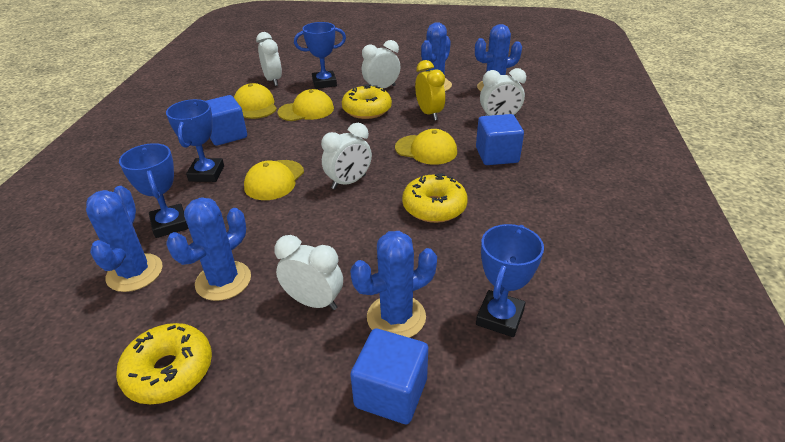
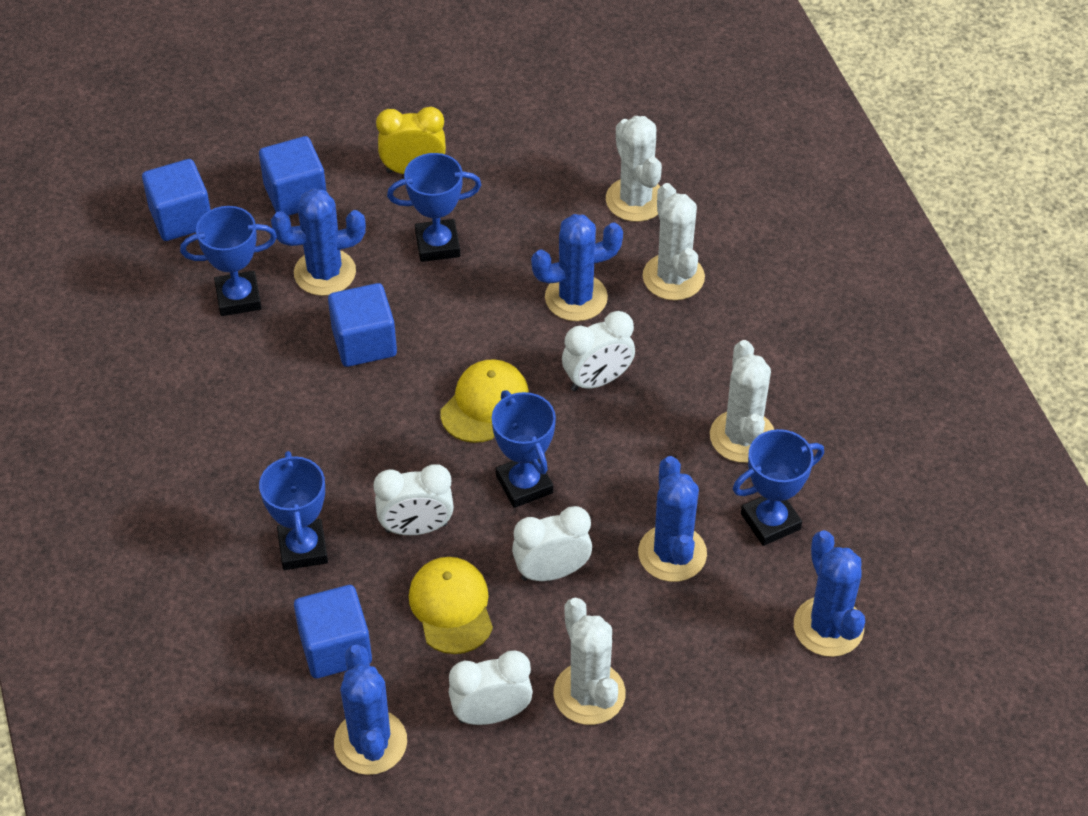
blue cube: [206,95,247,146] [350,328,428,424] [476,114,524,165] = 3 -> [142,159,211,241] [259,136,327,216] [294,585,372,678] [328,283,397,367] = 4
blue trophy: [119,143,188,238] [166,99,224,182] [294,22,346,89] [476,224,544,337] = 4 -> [180,206,277,316] [259,451,328,570] [387,153,481,262] [492,390,556,508] [733,429,824,546] = 5
white cactus: none = 0 -> [553,598,626,725] [606,116,662,222] [643,183,705,300] [710,340,774,463] = 4
white clock: [256,32,282,86] [274,235,343,310] [321,123,372,189] [362,40,400,89] [480,68,526,117] = 5 -> [374,464,454,535] [448,651,533,725] [512,506,592,581] [562,311,635,391] = 4
yellow cap: [234,83,277,119] [244,160,304,200] [277,89,334,121] [395,129,457,165] = 4 -> [409,557,493,654] [440,359,529,443] = 2
yellow donut: [116,323,212,404] [342,84,392,119] [402,173,468,223] = 3 -> none = 0

